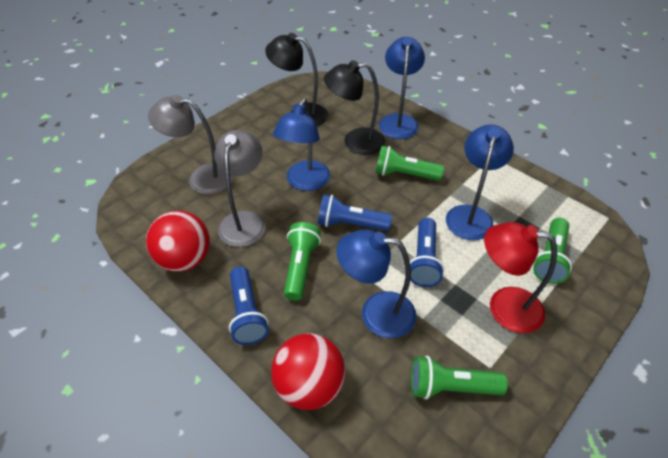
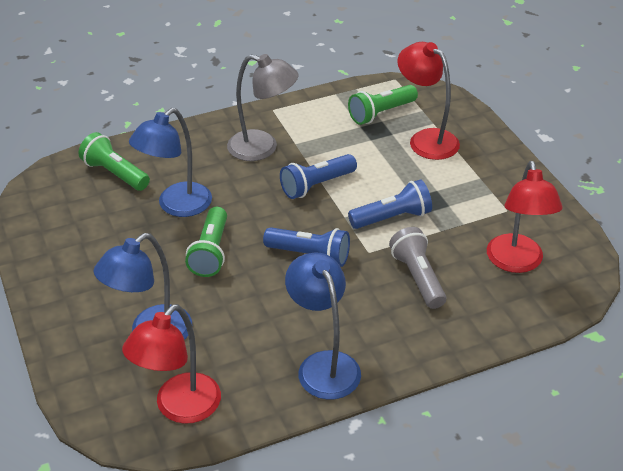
black lamp: [265,33,328,126] [324,60,385,155] = 2 -> none = 0
blue lamp: [273,98,330,191] [336,229,416,338] [379,37,425,139] [446,124,514,240] = 4 -> [94,233,192,340] [129,108,212,217] [285,253,361,400] = 3
green flashlight: [284,222,321,301] [375,146,444,181] [411,356,508,400] [533,218,572,284] = 4 -> [79,132,150,191] [185,207,227,277] [348,85,418,125] = 3
grey flashlight: none = 0 -> [389,227,446,309] = 1
grey lamp: [148,95,233,194] [214,130,266,247] = 2 -> [227,54,299,161] = 1
red ball: [146,210,210,272] [271,333,345,410] = 2 -> none = 0
red lamp: [484,222,557,333] = 1 -> [122,304,221,424] [397,42,460,160] [487,161,563,273] = 3

